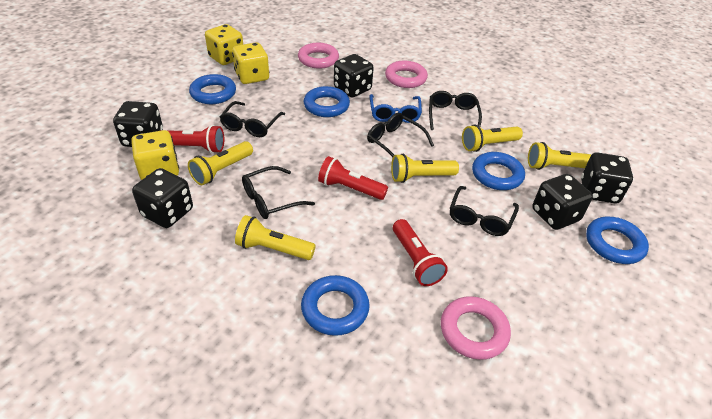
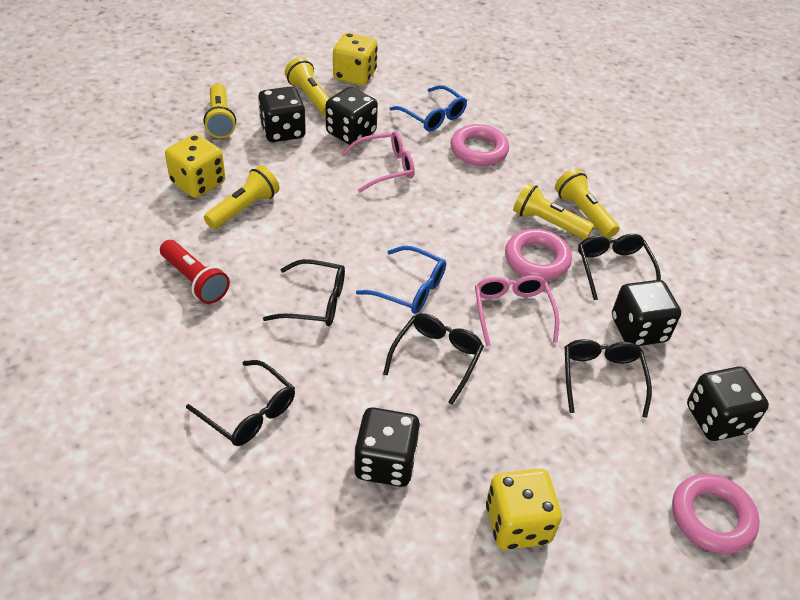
blue glasses: [369,94,422,123] = 1 -> [356,246,446,314] [389,85,467,131] = 2
blue ring: [189,74,236,104] [301,275,370,336] [304,86,350,117] [472,152,525,190] [586,217,649,264] = 5 -> none = 0
pink glasses: none = 0 -> [341,131,415,192] [475,275,559,347] = 2
red flashlight: [160,125,224,153] [318,156,388,200] [393,219,448,286] = 3 -> [160,240,230,304] = 1

